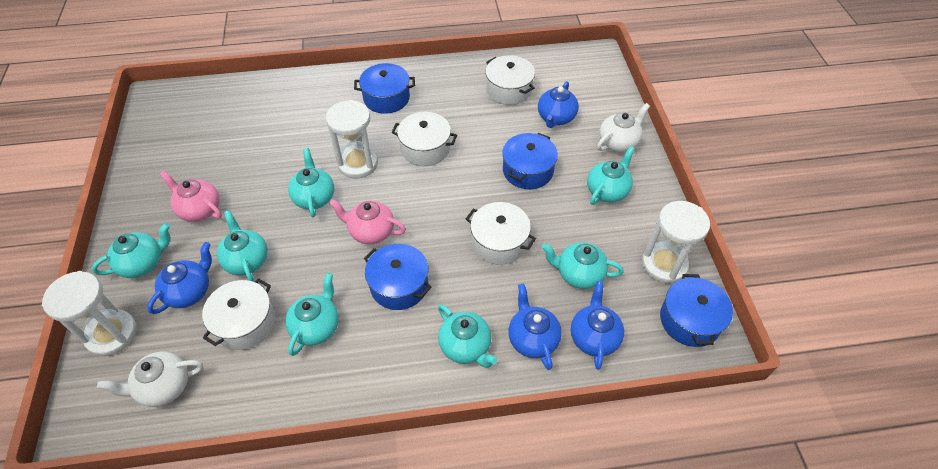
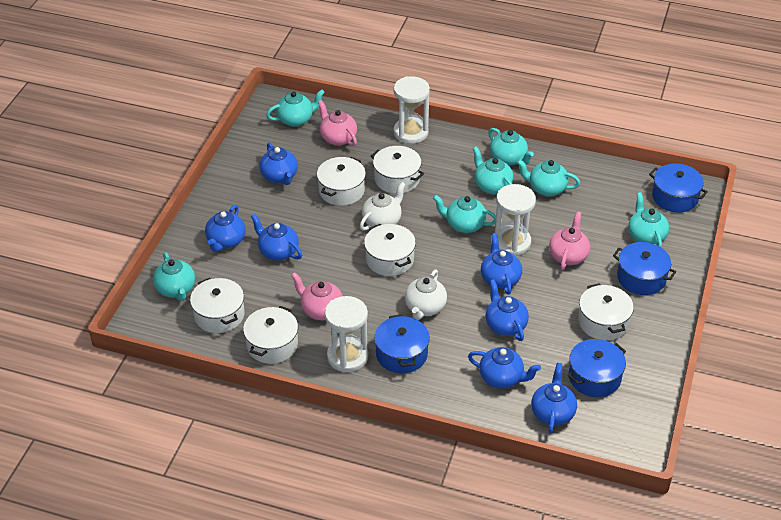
blue teapot: [147,242,212,314] [509,284,562,370] [538,81,579,128] [571,281,624,370] = 4 -> [205,205,246,252] [251,214,302,261] [259,142,298,185] [468,347,541,389] [481,233,522,295] [485,279,529,341] [531,363,577,434] = 7
pink teapot: [160,171,222,222] [329,199,406,244] = 2 -> [291,272,343,320] [318,100,357,146] [549,211,590,270] = 3
white pot: [202,278,275,350] [391,112,457,166] [466,202,536,265] [485,55,535,105] = 4 -> [190,278,245,333] [243,306,298,364] [317,157,366,206] [364,224,416,276] [371,146,424,194] [578,283,634,340] = 6

